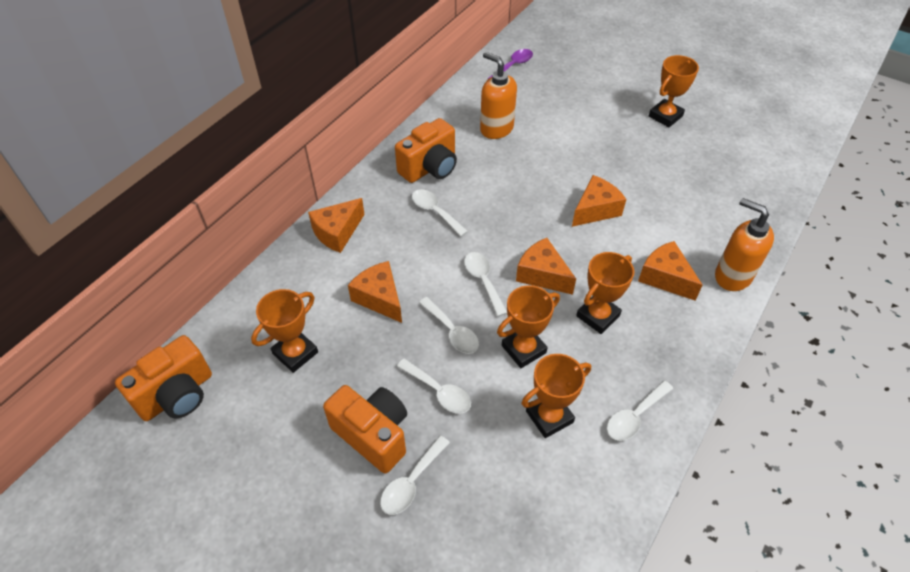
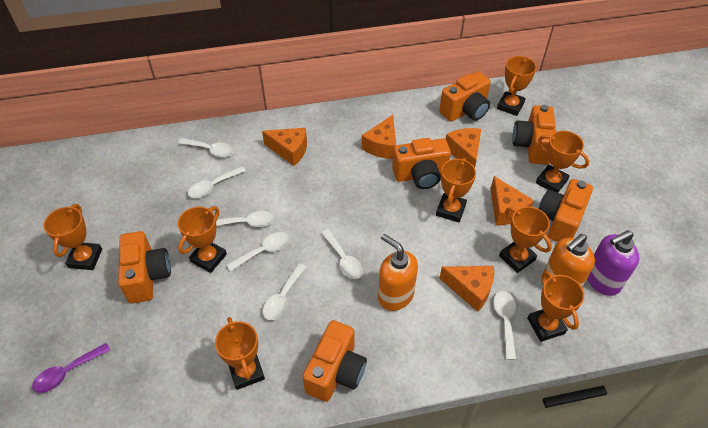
orange camera: [115,335,212,421] [323,385,407,474] [395,118,457,183] = 3 -> [118,231,171,303] [302,320,367,402] [392,138,451,189] [439,71,491,122] [512,105,556,165] [538,179,593,242] = 6
orange trophy: [251,289,318,373] [497,285,560,368] [522,354,591,438] [576,252,634,334] [649,55,699,127] = 5 -> [43,204,102,270] [178,206,227,273] [215,317,265,390] [436,158,476,223] [497,56,537,116] [499,206,552,273] [527,271,584,342] [536,131,589,193] = 8
purple soap dispenser: none = 0 -> [587,230,639,296] = 1
white spoon: [380,435,450,515] [397,358,471,414] [412,189,468,237] [419,297,479,354] [464,252,507,317] [607,381,673,441] = 6 -> [178,138,234,157] [188,166,246,198] [216,211,274,227] [227,232,289,272] [263,263,306,320] [321,229,363,279] [493,291,516,360] = 7

